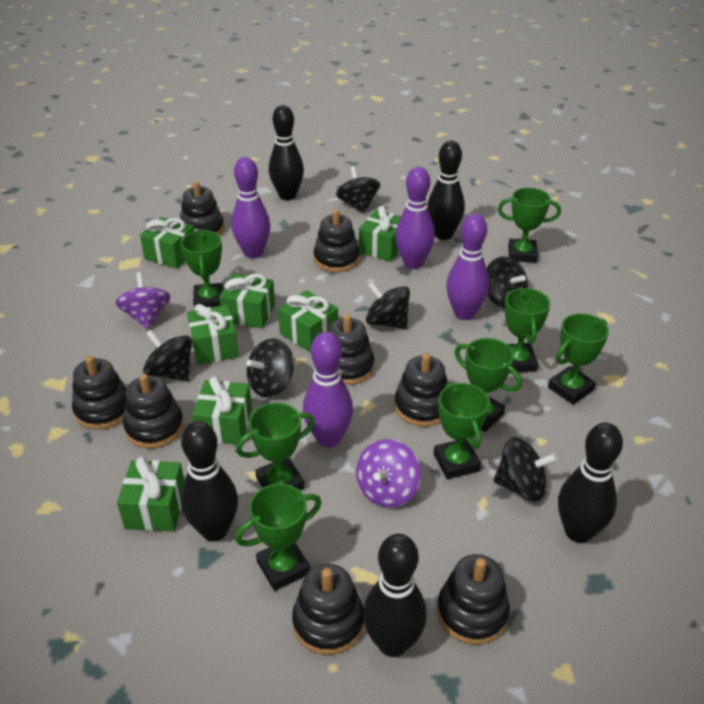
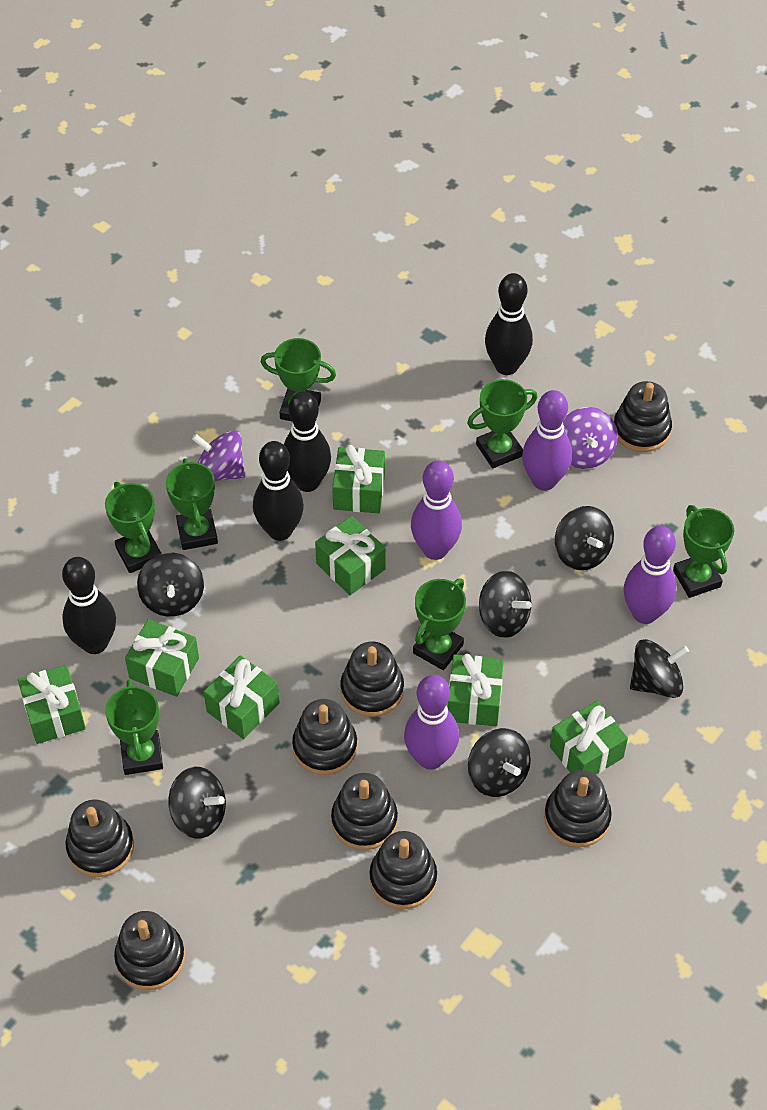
black bowling pin: [181,421,238,541] [269,105,304,200] [363,534,427,657] [428,141,465,240] [558,423,623,543] = 5 -> [62,557,116,654] [253,441,304,541] [284,391,331,492] [485,273,533,375] = 4
green trophy: [181,230,224,307] [235,483,322,591] [236,403,315,490] [434,382,490,479] [455,338,522,432] [498,188,561,263] [505,287,550,373] [548,313,609,405] = 8 -> [105,482,161,573] [105,680,163,775] [166,458,218,550] [261,338,336,421] [413,578,466,670] [467,379,537,469] [673,505,734,598] = 7

